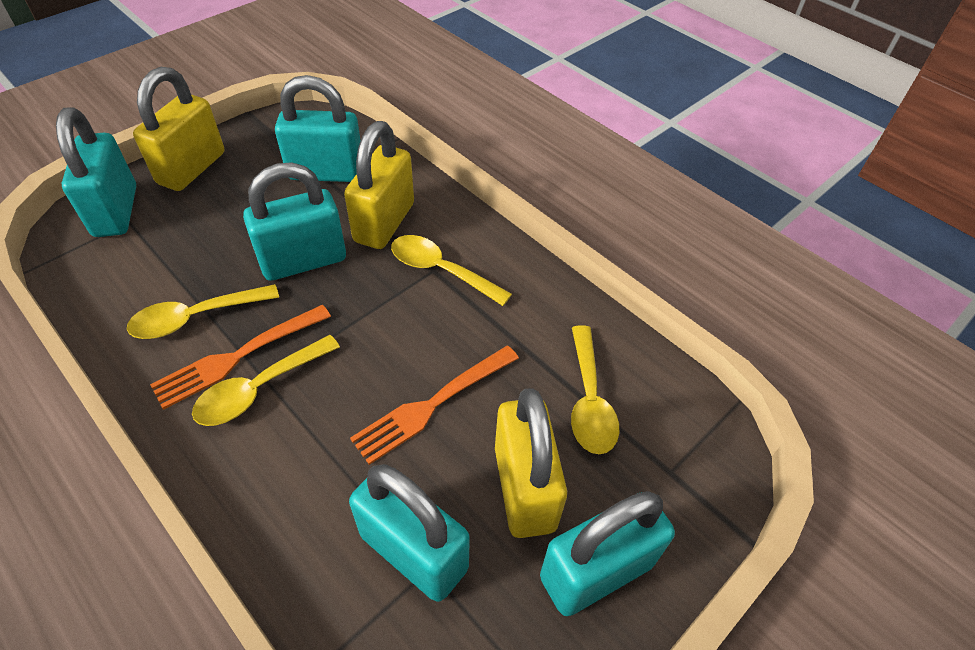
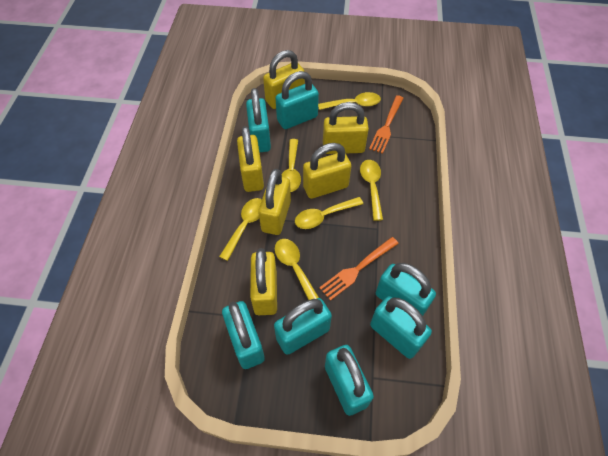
turquoise padlock: [56,107,136,237] [243,162,346,281] [275,75,360,182] [349,464,470,602] [540,491,675,616] = 5 -> [222,301,265,369] [246,88,271,152] [274,298,332,355] [275,71,319,129] [325,345,374,416] [370,296,432,359] [376,263,436,316] = 7
yellow padlock: [133,67,224,191] [344,121,414,249] [495,388,567,538] = 3 -> [237,126,264,192] [250,248,277,315] [258,169,291,235] [263,50,305,109] [303,143,351,199] [323,102,369,154] = 6
yellow spoon: [127,284,279,339] [192,335,340,426] [391,235,512,306] [571,325,619,454] = 4 -> [219,198,262,261] [275,239,319,300] [282,139,301,192] [295,197,363,229] [318,92,381,110] [360,160,383,221] = 6

